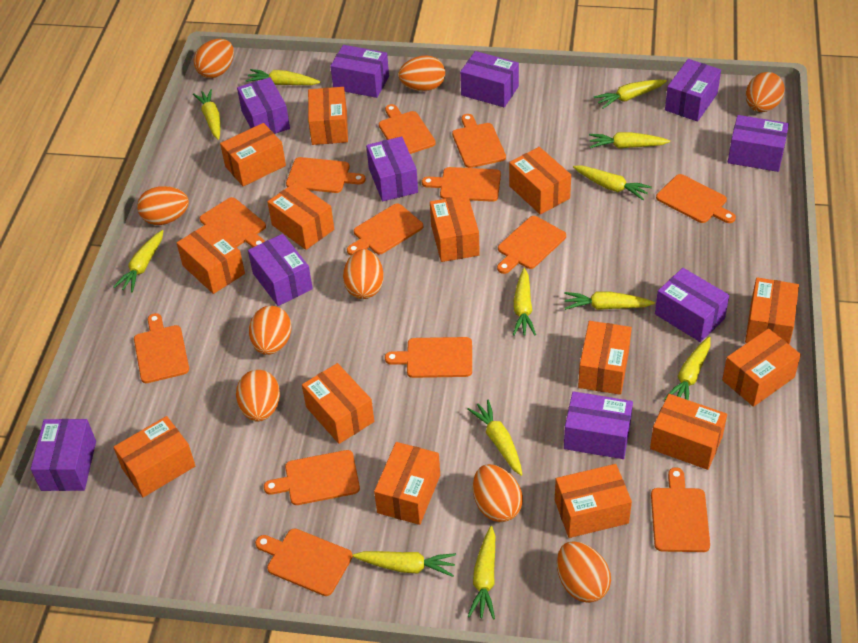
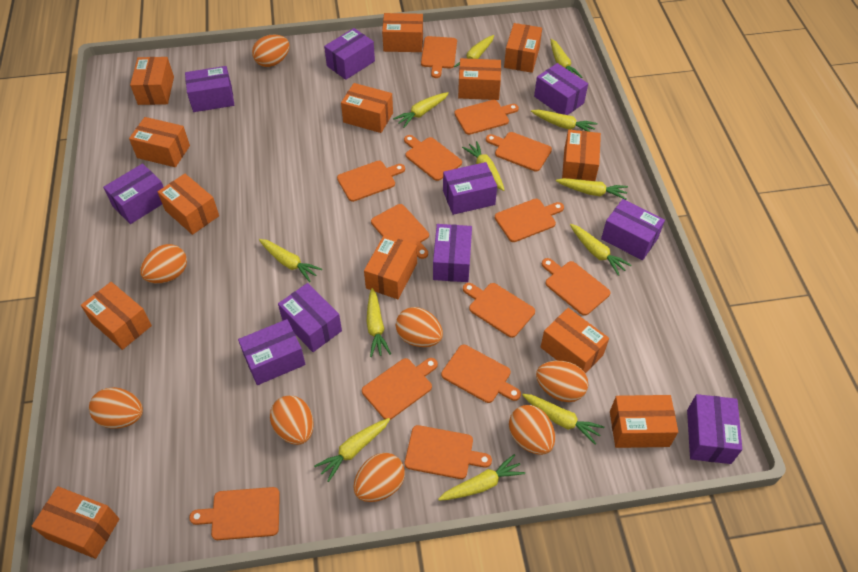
orange box: [114,416,195,497] [177,223,245,294] [220,123,286,186] [267,182,334,250] [302,363,374,444] [308,87,348,145] [374,442,440,525] [430,195,480,262] [509,147,571,214] [555,464,632,538] [578,321,632,395] [650,394,727,470] [722,328,801,407] [745,277,799,345] = 14 -> [31,486,120,559] [81,282,152,350] [129,117,190,167] [130,57,174,105] [158,174,219,235] [341,83,393,133] [364,235,417,299] [382,13,423,52] [458,58,501,100] [504,23,542,73] [541,308,609,374] [562,130,601,181] [610,395,678,448] = 13
orange egg: [137,186,189,225] [194,39,234,78] [236,370,280,422] [249,306,292,355] [343,249,384,299] [398,55,445,91] [473,464,523,522] [557,541,611,603] [746,72,785,112] = 9 -> [89,387,143,429] [140,244,187,283] [252,34,289,67] [270,396,314,445] [353,453,405,502] [396,307,443,347] [509,405,555,455] [536,361,588,402] = 8

